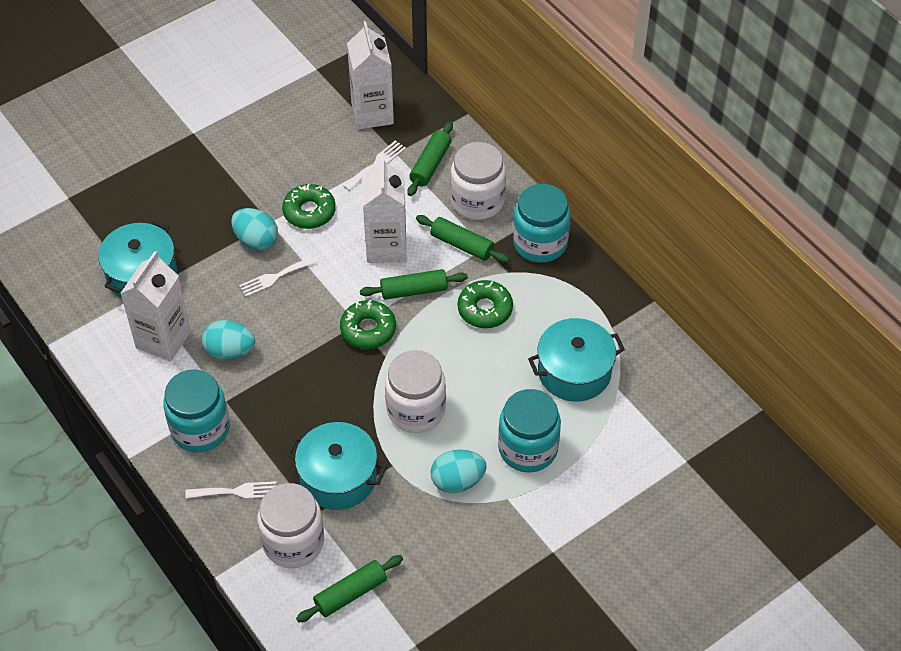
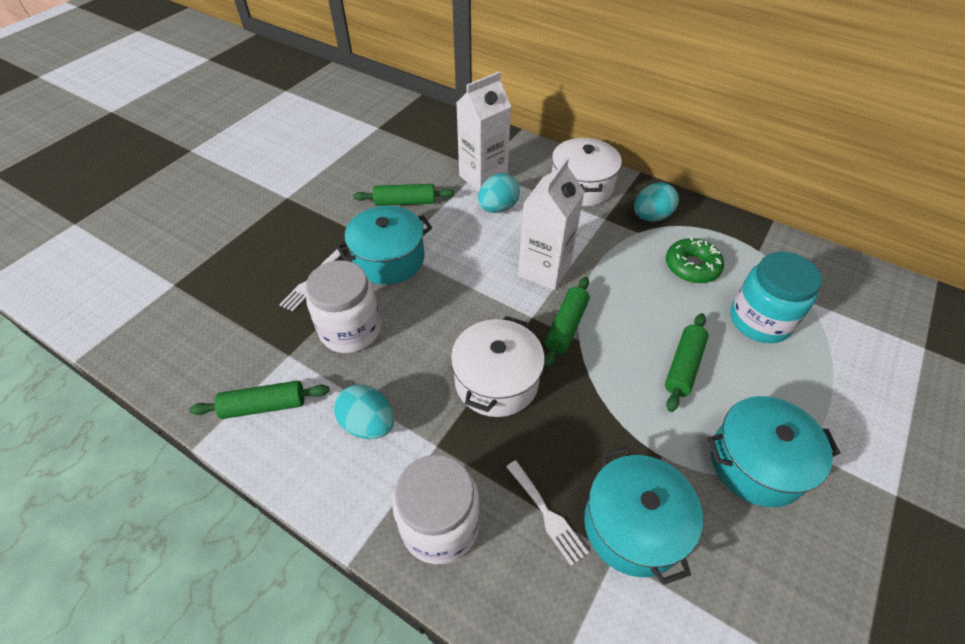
green donut: [282,184,336,229] [340,300,396,349] [457,280,513,328] = 3 -> [666,237,724,283] = 1
turquoise jar: [163,369,230,453] [498,389,561,472] [513,184,571,263] = 3 -> [730,251,822,343] = 1
white carton: [120,251,191,362] [347,21,394,130] [363,156,406,263] = 3 -> [456,72,511,192] [518,157,585,290] = 2
white fork: [185,481,276,499] [239,256,319,297] [344,140,406,191] = 3 -> [279,249,341,312] [506,460,589,566] = 2
white jar: [257,483,324,568] [385,350,446,433] [450,142,506,220] = 3 -> [306,260,381,353] [393,455,480,564] = 2
white pot: none = 0 -> [451,316,545,417] [552,138,622,206] = 2

